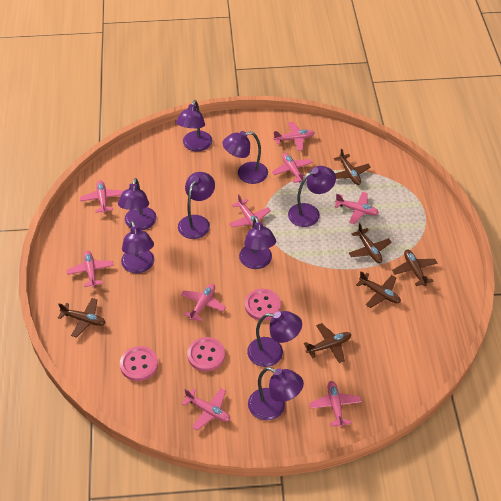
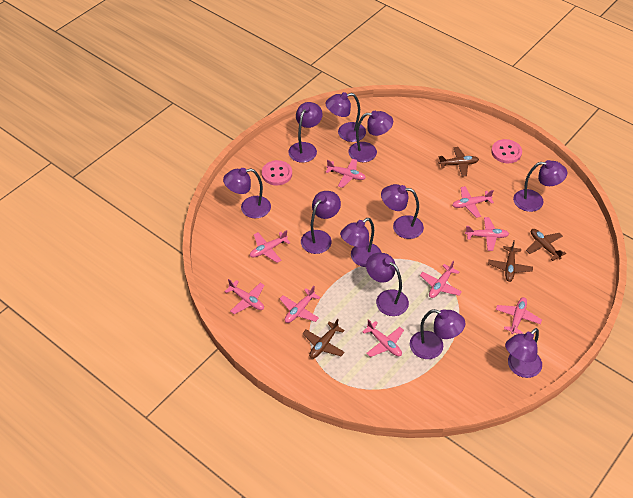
brown plane: [58,298,105,338] [304,323,351,363] [334,149,371,185] [349,223,392,263] [356,272,401,308] [392,250,437,286] = 6 -> [303,319,345,359] [438,147,479,177] [488,240,533,282] [526,229,566,261] = 4
pink button: [120,346,158,381] [187,337,225,372] [245,289,281,321] = 3 -> [262,160,292,185] [491,139,522,163] = 2
purple lamp: [118,178,157,230] [121,221,154,273] [176,100,212,151] [178,172,215,239] [222,131,268,184] [239,216,276,269] [247,311,302,367] [248,367,304,421] [288,166,336,227] = 9 -> [223,168,271,218] [288,102,323,163] [301,191,341,254] [325,92,366,142] [340,218,382,267] [348,111,393,162] [366,253,409,316] [381,184,424,239] [410,309,465,359] [505,328,542,378] [513,160,567,212] = 11

